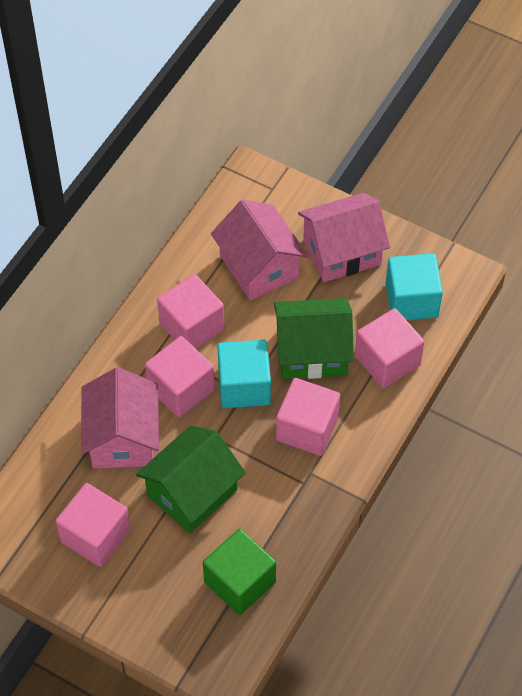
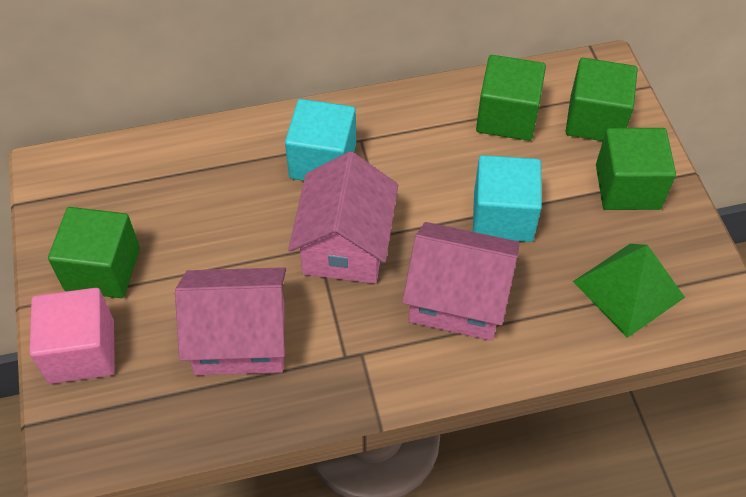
green cube: [203,529,276,615] = 1 -> [48,207,140,298] [476,55,546,141] [565,58,638,141] [596,128,676,210] = 4
green house: [136,425,246,533] [274,298,354,379] = 2 -> none = 0
green pyramid: none = 0 -> [573,244,685,338] = 1
pink cube: [56,483,131,567] [145,336,215,418] [157,274,225,348] [276,378,340,456] [355,308,424,388] = 5 -> [30,288,115,384] = 1

